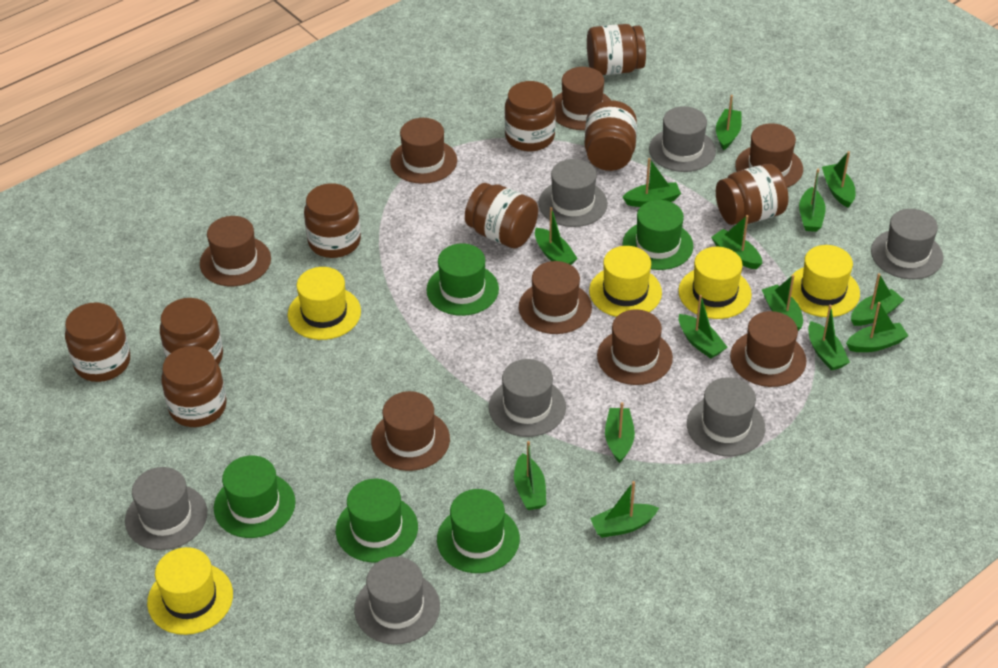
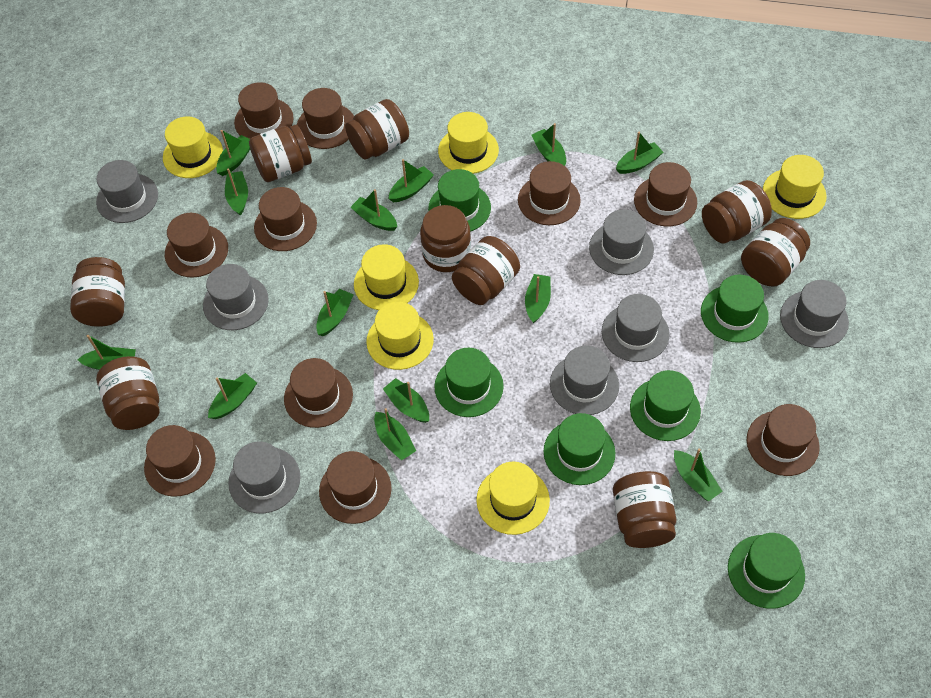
brown hat: [200,216,271,286] [371,391,450,471] [390,118,457,184] [519,261,592,334] [554,67,611,130] [597,309,673,385] [730,311,806,387] [735,123,803,187] = 8 -> [144,425,216,497] [165,213,228,278] [234,82,294,139] [254,187,317,251] [284,358,353,428] [297,88,354,149] [319,451,392,524] [518,161,581,225] [634,162,697,226] [747,404,820,476] = 10
green boat: [514,441,546,510] [535,207,578,265] [590,481,659,538] [605,402,635,463] [622,158,681,207] [679,295,728,359] [711,215,762,269] [716,95,742,150] [762,275,803,331] [799,169,826,232] [808,305,850,371] [822,151,855,208] [846,302,908,352] [851,273,904,326] = 14 -> [77,335,136,370] [208,373,257,419] [216,130,250,176] [225,168,248,216] [316,289,354,336] [351,189,397,231] [374,408,416,461] [383,378,429,423] [388,159,434,202] [525,274,551,323] [532,123,566,166] [616,132,663,174] [674,448,723,502] = 13
green hat: [214,456,296,538] [336,479,418,562] [426,243,499,316] [437,489,520,573] [622,200,693,270] = 5 -> [428,169,491,232] [434,348,504,417] [544,413,615,485] [630,370,701,441] [701,275,769,343] [728,533,805,609] = 6
yellow hat: [147,547,233,635] [288,267,361,340] [589,246,662,317] [678,247,752,319] [791,245,860,317] = 5 -> [163,117,223,178] [354,244,419,310] [366,302,434,370] [438,112,499,174] [476,461,550,535] [763,155,827,219] = 6

